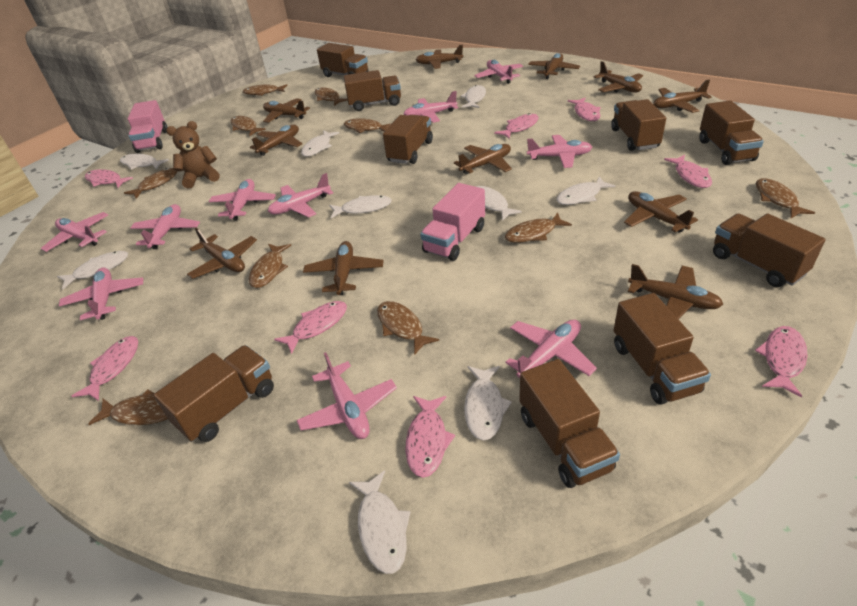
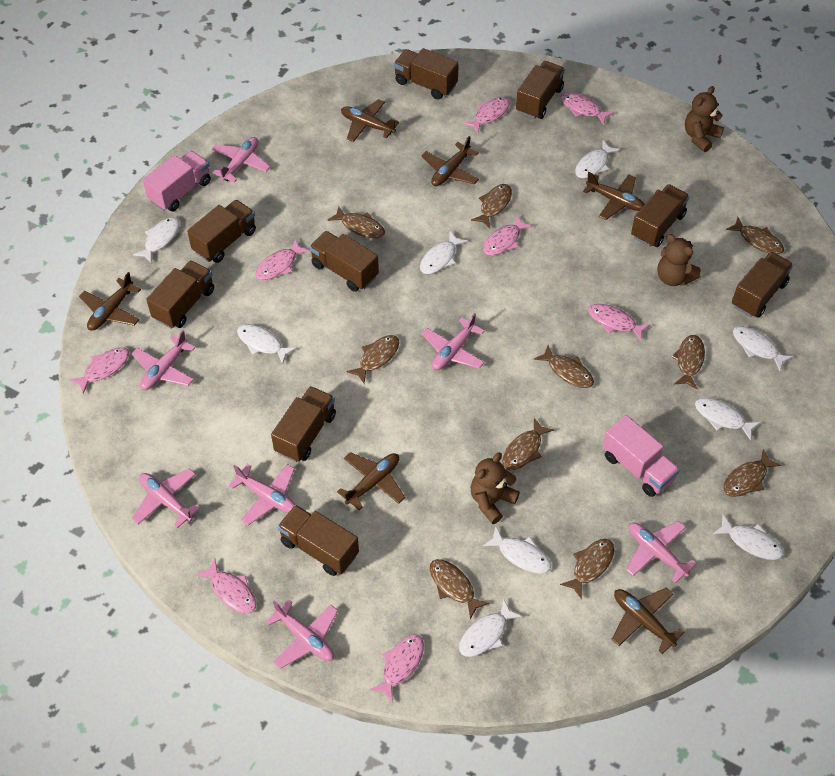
brown plane: [187,228,257,279] [250,125,302,156] [263,98,310,123] [303,241,383,295] [416,45,463,69] [454,144,512,174] [528,53,580,79] [594,61,643,93] [624,191,698,233] [628,264,723,319] [653,80,712,113] = 11 -> [79,272,141,331] [337,452,405,510] [341,99,399,142] [422,136,479,186] [583,172,645,220] [612,588,684,654] = 6
brown teddy bear: [166,121,220,189] = 1 -> [471,453,520,524] [657,234,701,286] [685,86,724,152] = 3
pink plane: [41,212,108,252] [59,267,143,320] [131,204,200,249] [209,179,276,221] [268,173,333,218] [297,352,397,439] [403,91,458,123] [474,60,523,84] [505,320,597,378] [527,135,592,168] = 10 -> [132,330,195,390] [132,468,201,528] [212,137,270,183] [229,464,296,525] [266,599,338,669] [421,313,485,370] [626,521,696,584] = 7

